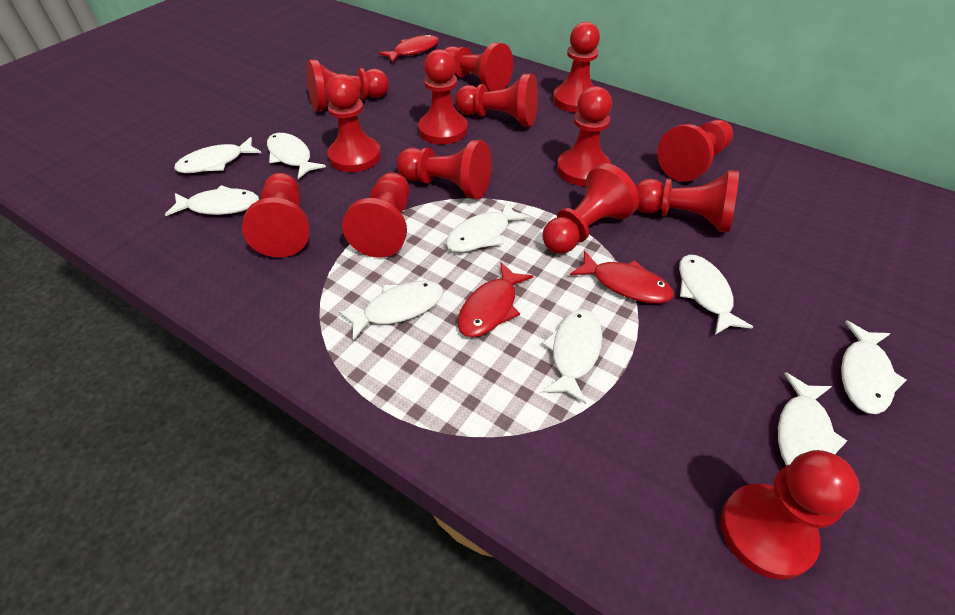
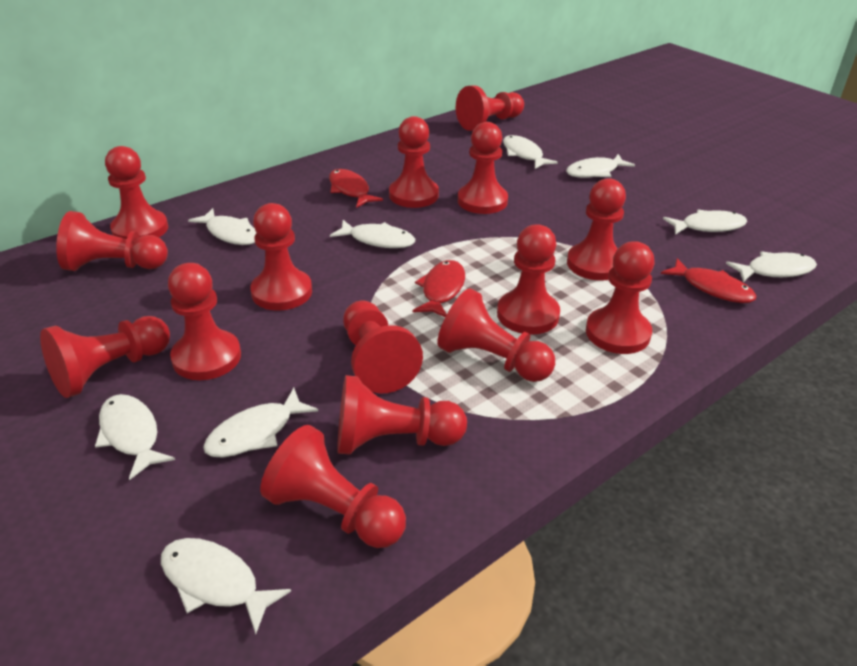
red pawn: [242,173,310,257] [307,60,389,111] [325,74,381,172] [342,172,409,258] [397,140,491,199] [418,49,468,144] [445,42,513,92] [455,74,538,126] [542,163,639,254] [553,22,600,113] [557,86,612,186] [636,170,739,232] [657,120,733,182] [720,450,860,580] = 14 -> [40,316,170,398] [56,211,168,271] [105,146,168,239] [168,263,241,380] [250,203,312,311] [260,425,406,548] [337,375,467,455] [343,300,423,393] [389,116,439,208] [437,288,555,382] [456,85,524,131] [458,122,508,214] [497,224,560,335] [567,178,626,280] [586,241,654,354] = 15

